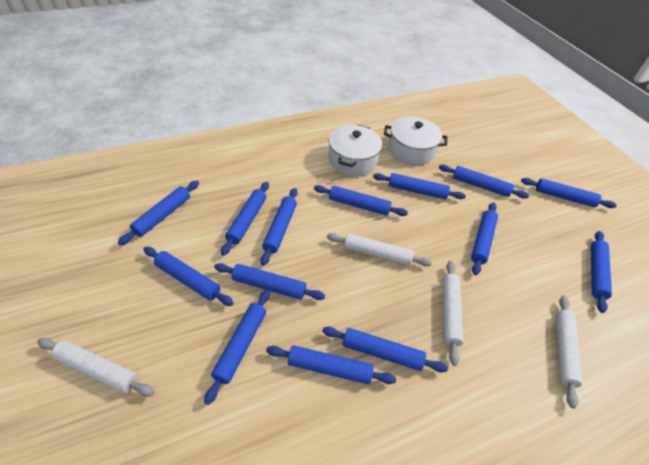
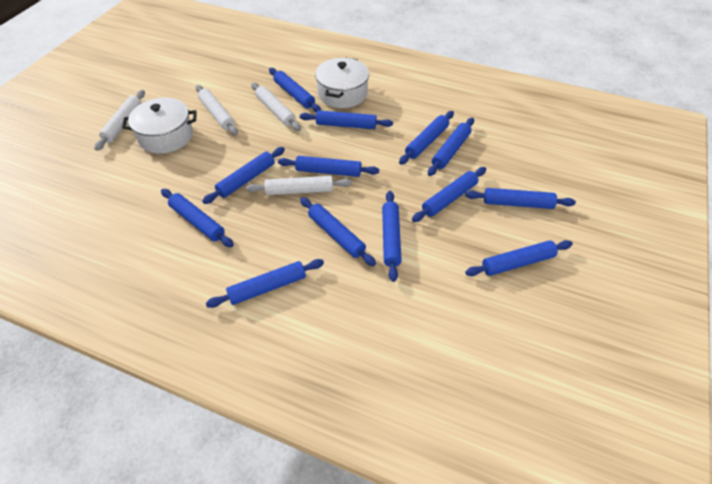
blue rolling pin: [118,180,199,245] [143,247,234,306] [204,289,270,405] [214,263,325,300] [221,182,269,256] [260,188,298,266] [266,345,396,384] [314,185,408,216] [322,327,448,372] [373,173,466,199] [439,165,529,199] [471,202,498,275] [521,178,617,208] [591,231,612,313] = 14 -> [161,189,234,247] [202,147,285,204] [206,259,324,308] [269,68,321,112] [278,156,379,177] [300,110,393,129] [300,197,376,266] [382,191,402,282] [399,111,454,165] [412,167,486,222] [428,118,474,176] [465,188,576,209] [465,240,573,276] = 13

